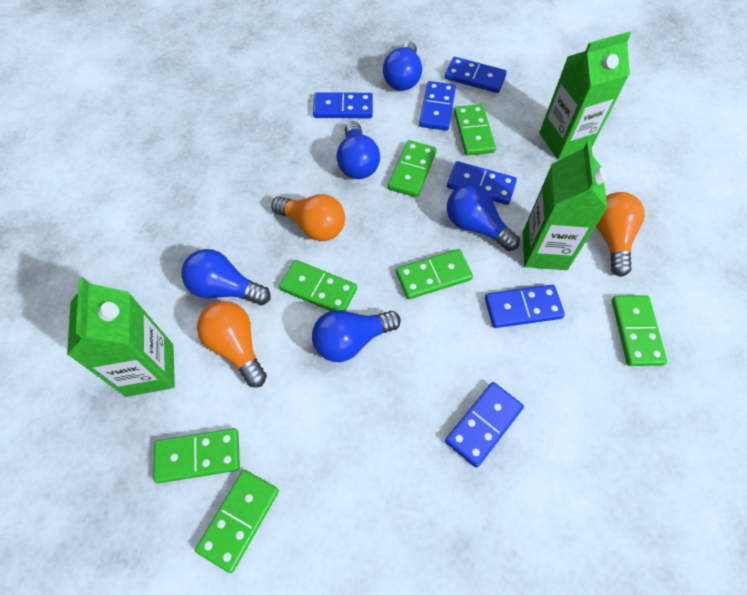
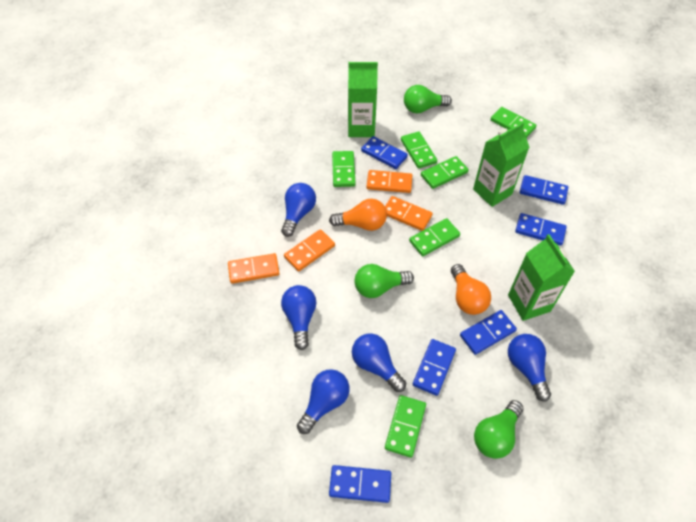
green domino: [153,428,240,483] [195,470,279,573] [279,260,357,311] [388,140,437,197] [396,249,473,299] [454,104,496,155] [612,295,667,366] = 7 -> [332,151,355,187] [385,395,426,458] [401,131,437,169] [409,218,460,256] [421,156,468,189] [491,107,537,138] = 6
green light bulb: none = 0 -> [354,264,414,298] [404,85,452,113] [474,400,524,459] = 3
orange domino: none = 0 -> [228,253,280,284] [284,229,335,272] [366,170,412,193] [385,196,433,231] = 4
orange light bulb: [197,301,267,387] [271,194,345,241] [596,192,645,277] = 3 -> [329,199,387,231] [451,264,491,315] = 2

